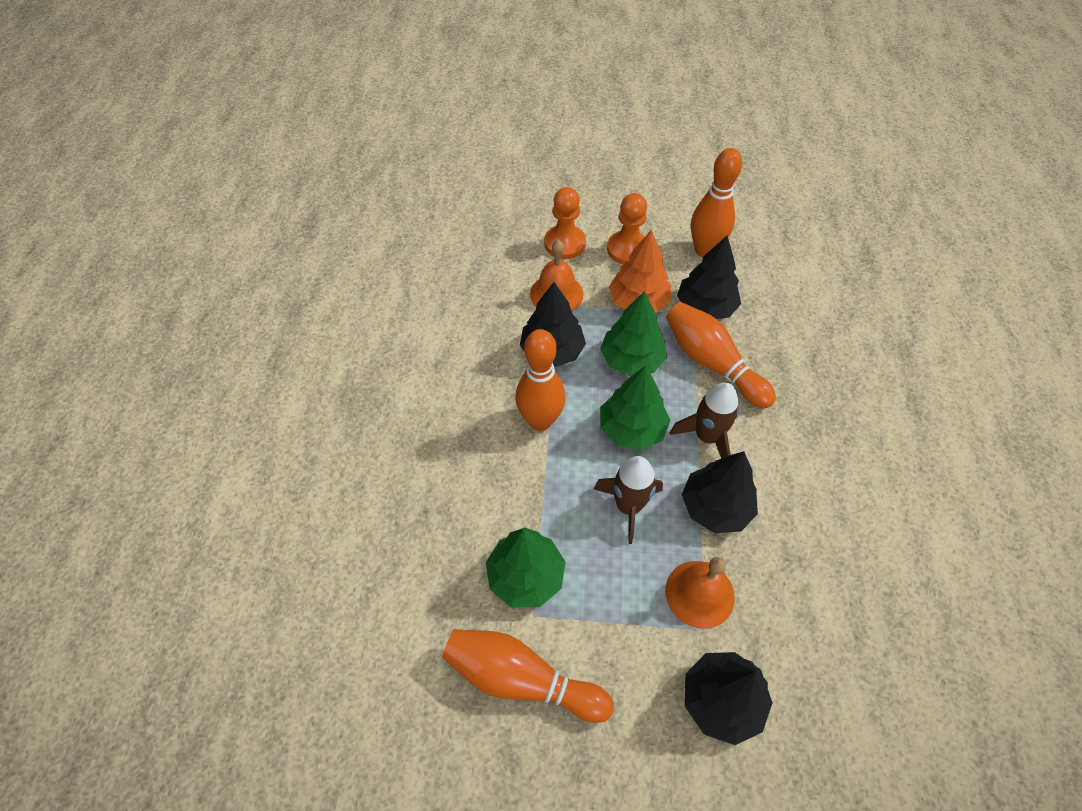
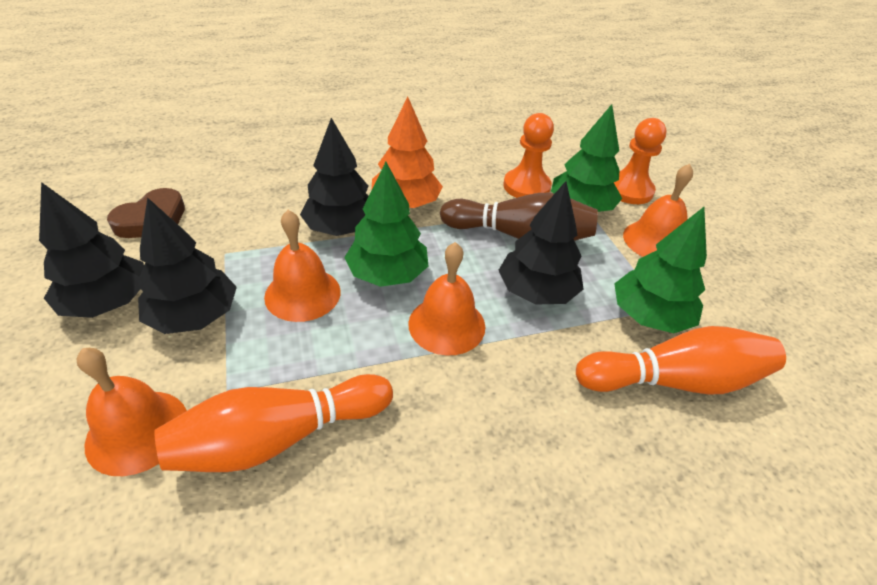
brown bowling pin: none = 0 -> [440,193,598,241] = 1
brown heart: none = 0 -> [107,188,185,238] = 1
brown rocket: [594,456,663,544] [670,382,739,458] = 2 -> none = 0
orange bell: [530,240,583,311] [665,557,735,629] = 2 -> [76,348,187,476] [264,210,341,322] [408,242,485,355] [623,164,693,257] = 4
orange bowling pin: [442,629,614,723] [516,329,565,431] [666,302,776,408] [691,148,742,257] = 4 -> [154,374,393,472] [576,326,786,395] = 2

